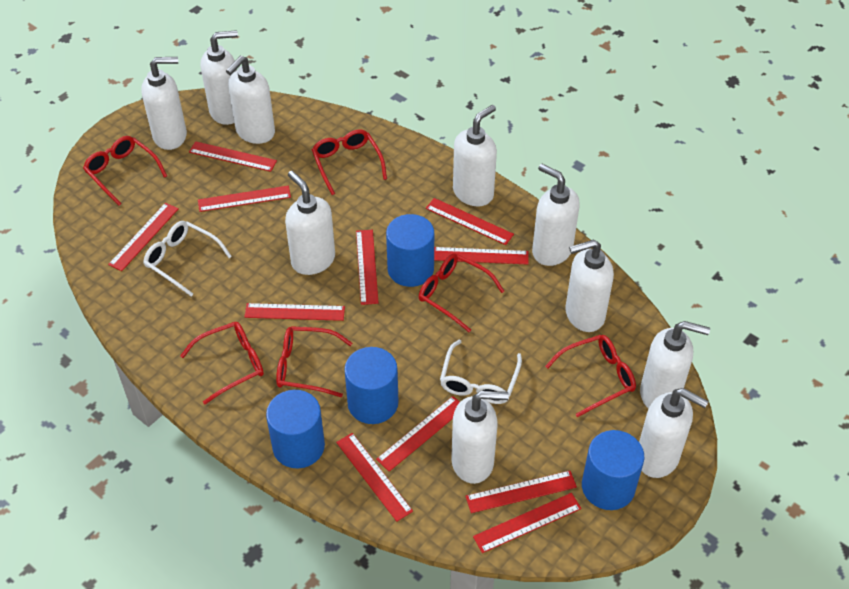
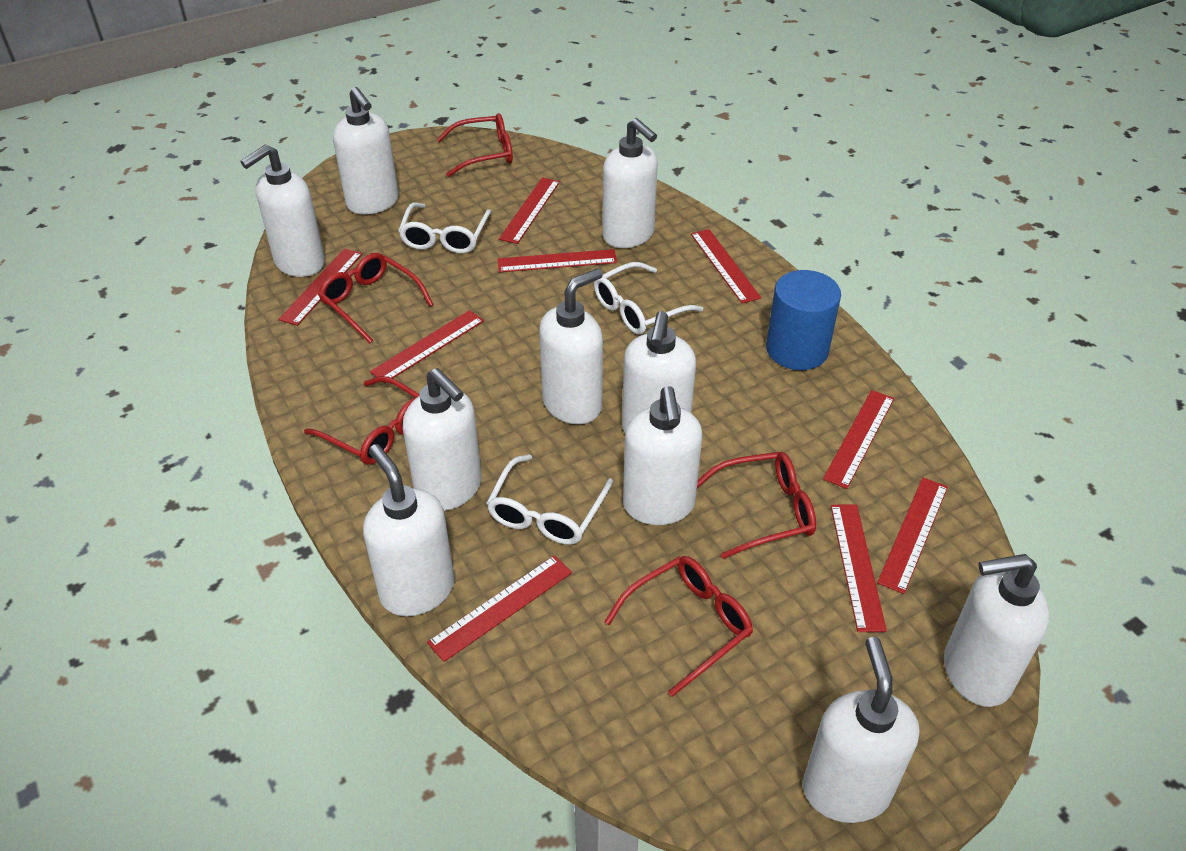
blue cylinder: [266,390,325,468] [344,347,399,424] [386,214,434,287] [582,430,644,510] = 4 -> [766,270,841,370] = 1
red glasses: [83,136,167,206] [180,322,264,404] [276,326,352,397] [312,129,387,195] [419,253,504,332] [545,335,636,417] = 6 -> [304,376,420,465] [318,253,433,343] [437,113,513,177] [604,556,753,697] [697,452,816,559] = 5
red ruler: [108,203,179,271] [189,141,277,172] [198,186,291,212] [244,303,345,321] [336,433,413,522] [356,230,379,305] [376,396,460,472] [426,198,514,245] [434,247,529,265] [465,471,577,513] [473,493,581,553] = 11 -> [278,248,362,326] [370,310,484,383] [427,555,572,662] [497,249,617,272] [499,177,560,244] [691,229,761,303] [823,390,894,489] [831,504,887,632] [877,478,948,594] = 9
white glasses: [143,221,232,297] [440,340,522,404] = 2 -> [398,203,492,253] [486,454,613,545] [594,262,703,335] = 3

